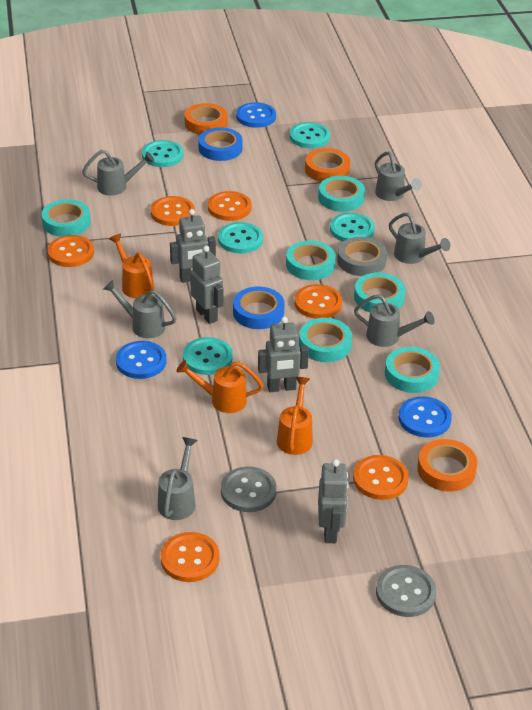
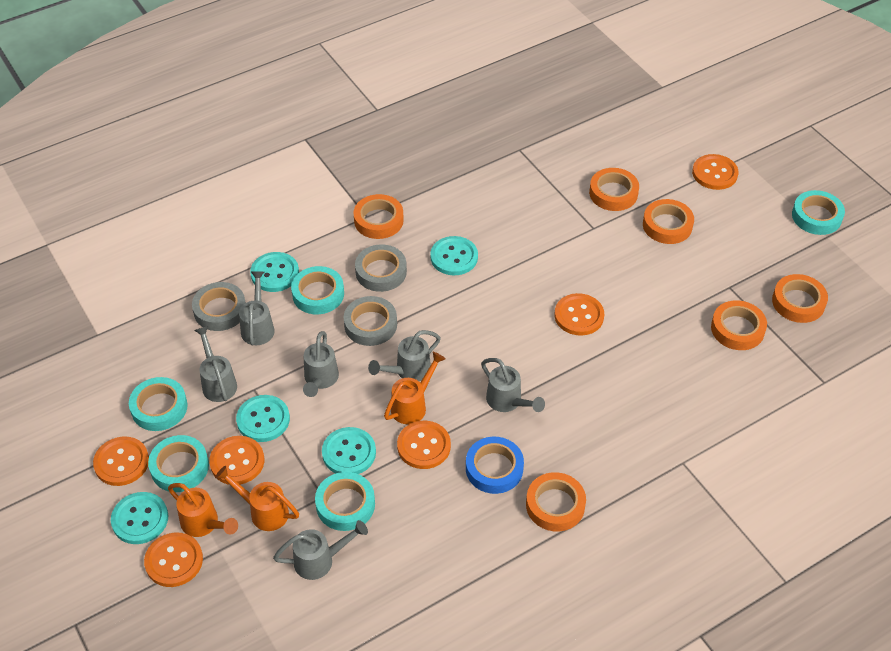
blue button: [116,341,166,379] [236,102,276,128] [399,396,452,438] = 3 -> none = 0
blue tape: [199,127,243,161] [233,287,285,329] = 2 -> [466,437,524,494] = 1
grey button: [221,466,277,512] [376,565,437,617] = 2 -> none = 0
grey robot: [170,209,216,283] [190,246,224,324] [258,317,309,392] [318,459,349,543] = 4 -> none = 0
grey tape: [337,237,387,276] = 1 -> [192,282,246,331] [344,296,397,346] [355,244,407,292] = 3
orange tape: [185,103,228,135] [305,148,350,182] [417,439,477,492] = 3 -> [354,194,404,239] [526,472,586,531] [589,168,639,211] [643,199,694,244] [711,300,767,350] [772,274,828,323] = 6
turquoise tape: [42,199,90,237] [286,241,336,280] [299,318,352,362] [318,176,365,212] [354,273,406,312] [385,347,440,393] = 6 -> [129,377,188,431] [148,435,209,492] [291,266,344,314] [315,472,375,531] [792,190,845,235] = 5

